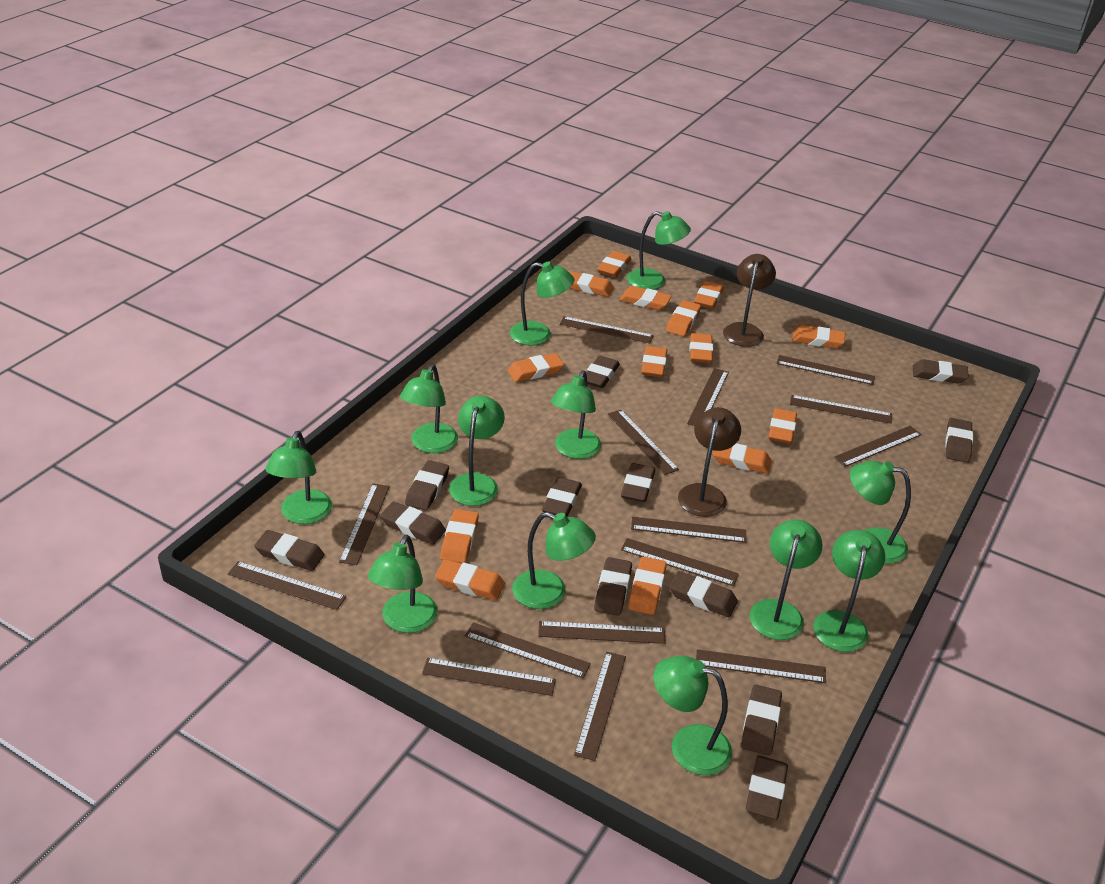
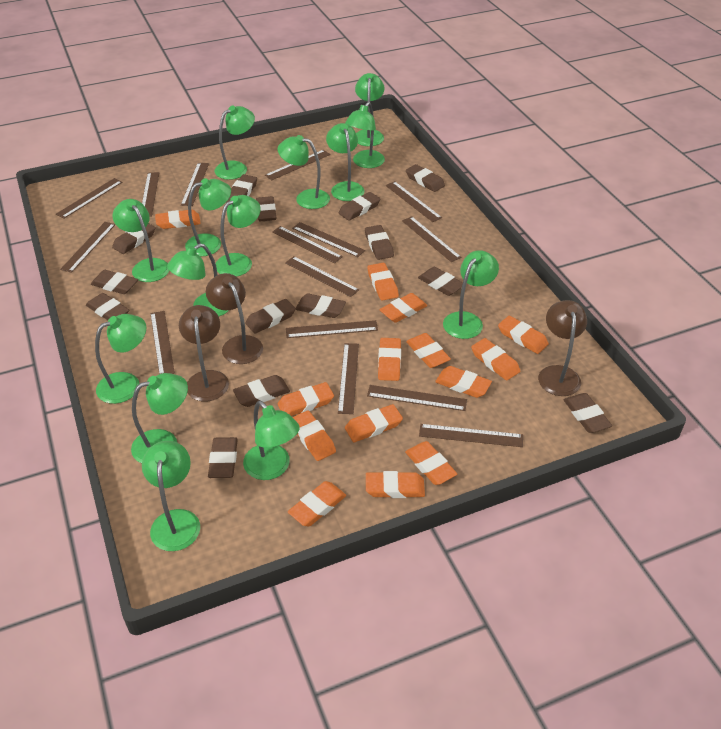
brown eraser: [254,530,324,571] [380,501,446,545] [405,460,449,511] [542,477,582,517] [586,355,620,388] [594,557,632,616] [621,463,655,502] [669,571,738,617] [741,685,782,755] [746,755,788,820] [913,359,969,383] [945,418,973,463] = 12 -> [86,293,129,320] [91,270,138,294] [112,223,155,254] [208,437,238,478] [227,174,257,202] [233,375,290,407] [245,299,296,334] [256,196,276,221] [296,293,346,318] [339,192,380,221] [365,225,394,260] [406,164,445,192] [418,267,463,296] [564,393,612,433] = 14
brown lamp: [678,407,741,517] [723,254,776,347] = 2 -> [179,305,229,401] [206,273,263,364] [538,300,587,396] = 3
green lamp: [265,431,332,524] [368,535,438,633] [400,364,458,453] [449,396,505,506] [510,262,574,346] [512,512,596,609] [551,371,601,459] [627,211,691,290] [653,656,732,775] [749,519,823,640] [813,530,885,652] [850,461,911,564] = 12 -> [95,314,146,404] [112,199,169,282] [131,373,188,463] [142,441,200,551] [167,244,229,316] [185,178,231,256] [215,106,255,180] [216,195,261,277] [243,401,300,480] [278,135,330,209] [326,123,364,201] [345,102,385,168] [355,73,385,146] [443,250,499,339] = 14

